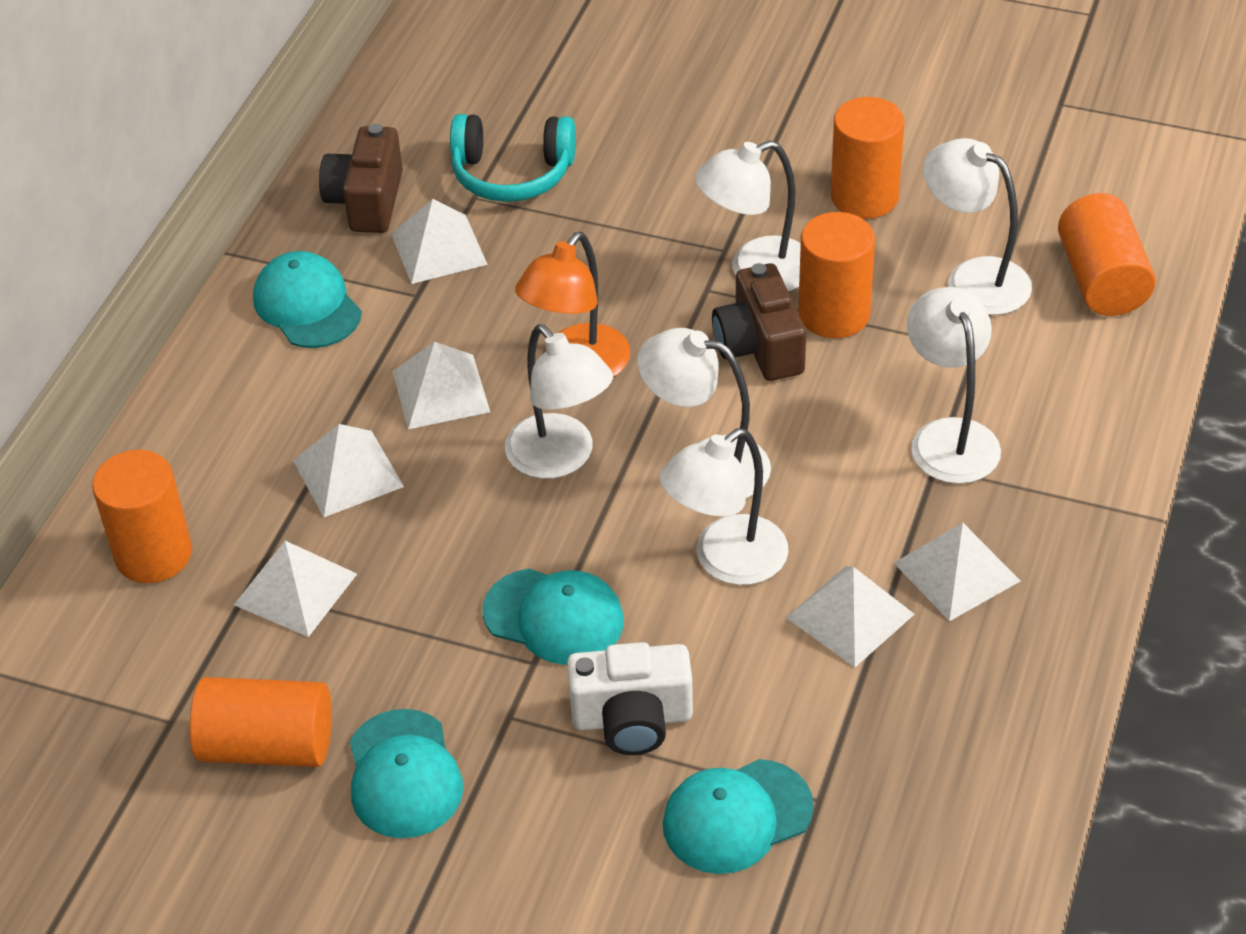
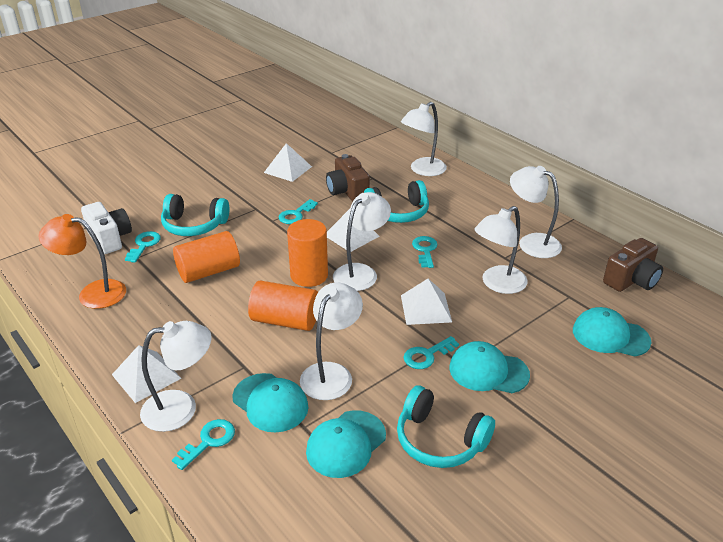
orange cylinder: [92,450,192,583] [190,677,332,767] [798,212,875,338] [831,97,905,219] [1058,193,1156,316] = 5 -> [173,231,240,283] [248,281,318,331] [287,219,328,287] = 3
turquoise headphones: [450,114,576,202] = 1 -> [161,194,229,236] [364,180,429,223] [397,385,495,468] = 3
turquoise key: none = 0 -> [125,231,161,263] [172,419,235,470] [279,199,318,224] [403,336,459,369] [412,236,438,268] = 5
white pyramid: [234,541,357,637] [293,424,404,517] [391,199,488,284] [393,342,490,429] [786,566,915,667] [894,523,1020,621] = 6 -> [112,345,181,403] [264,143,312,182] [327,209,380,252] [401,279,452,325] = 4

